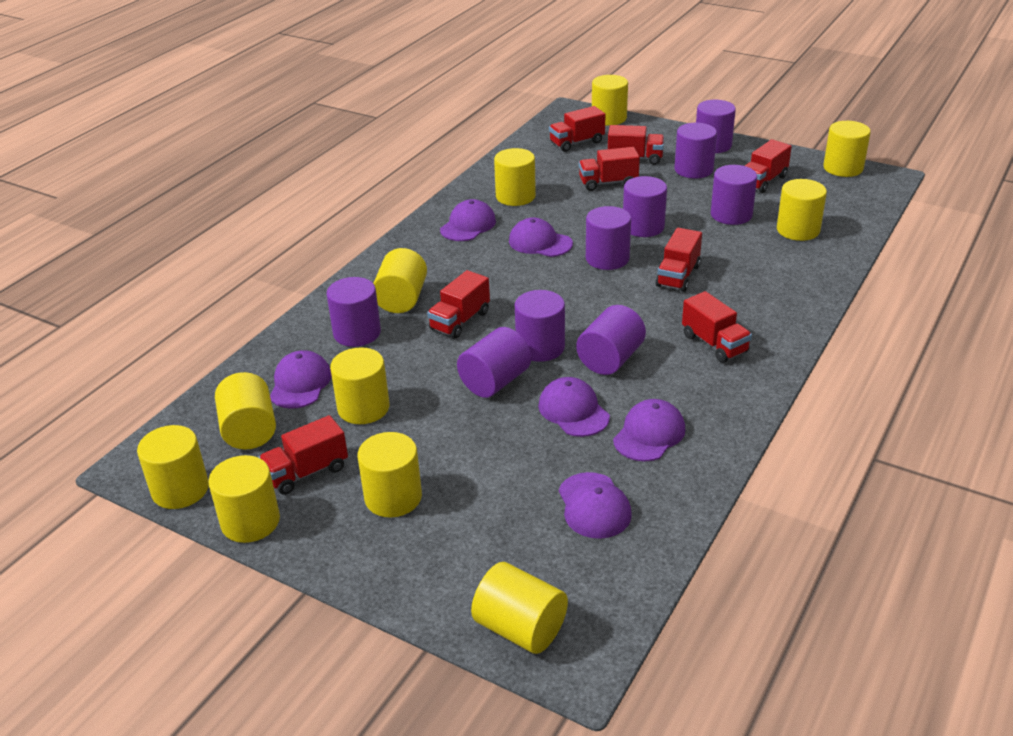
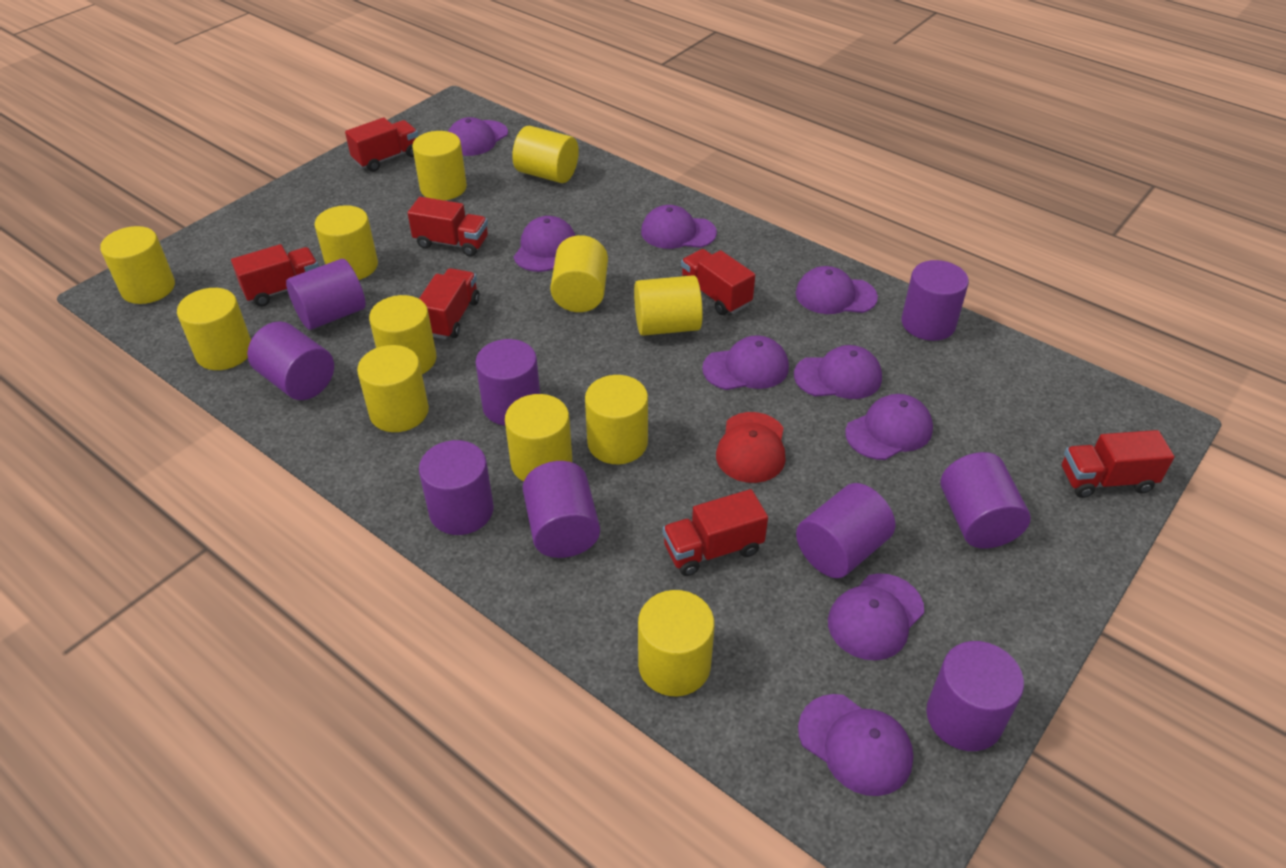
purple cap: [270,350,331,409] [440,199,496,241] [509,217,573,257] [538,377,610,437] [559,472,632,539] [613,399,685,462] = 6 -> [448,117,508,156] [514,216,576,272] [641,205,717,249] [702,335,789,390] [794,345,882,399] [796,266,878,314] [798,694,913,796] [828,573,924,660] [845,394,933,460] = 9
red cap: none = 0 -> [716,412,786,483] = 1
red truck: [258,415,348,495] [427,270,490,339] [549,106,606,152] [579,147,640,191] [608,125,664,165] [656,228,702,292] [682,291,752,363] [745,139,792,193] = 8 -> [231,244,319,307] [345,118,418,172] [408,197,488,256] [419,268,480,339] [663,489,768,576] [681,249,755,315] [1062,430,1175,498] = 7
yellow cylinder: [137,425,209,509] [208,455,280,543] [215,372,276,450] [330,347,390,424] [358,432,422,518] [373,248,427,313] [471,562,568,654] [494,148,536,206] [592,75,628,126] [777,179,827,241] [824,121,871,177] = 11 -> [100,226,175,304] [177,288,251,370] [314,205,378,280] [357,345,429,432] [369,295,437,374] [412,131,467,200] [505,394,572,481] [512,126,579,183] [550,235,608,312] [585,375,648,464] [634,275,703,336] [638,590,715,696] = 12

